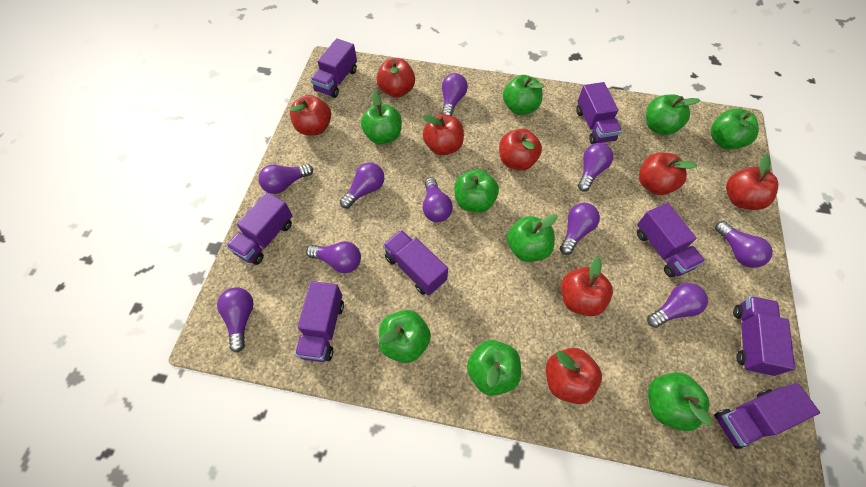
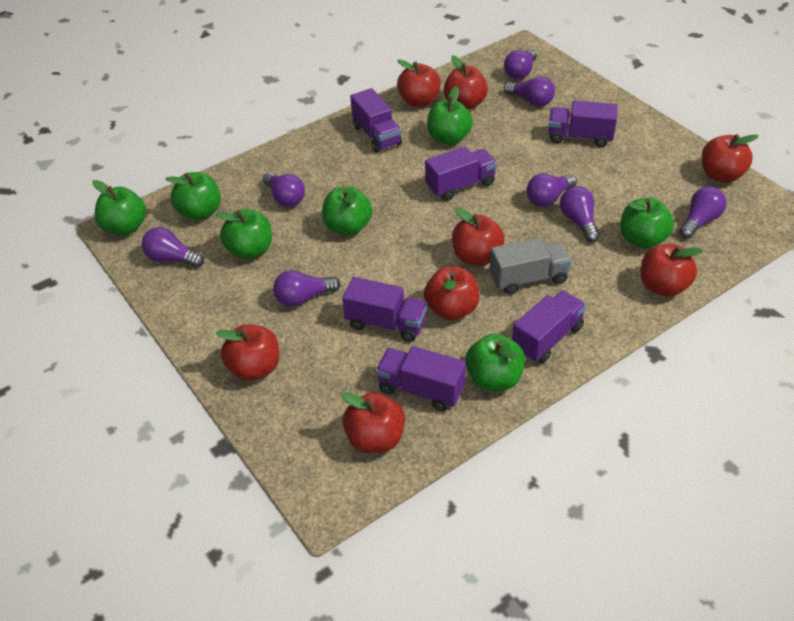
green apple: [361,91,402,144] [379,310,431,363] [454,169,499,213] [467,340,521,396] [503,75,544,115] [507,214,557,262] [646,94,700,135] [648,372,712,431] [711,108,759,150] = 9 -> [92,180,146,235] [165,172,221,220] [216,209,272,260] [322,186,372,236] [427,86,473,145] [465,334,525,391] [620,198,674,249] = 7
grey truck: none = 0 -> [490,238,572,295] = 1
purple light bulb: [217,287,253,353] [258,164,313,194] [306,241,361,273] [340,162,385,208] [422,177,453,222] [441,73,468,116] [560,203,600,255] [578,143,613,192] [647,283,708,328] [715,221,773,268] = 10 -> [142,227,204,268] [263,172,305,207] [273,270,341,307] [504,49,537,79] [504,76,555,107] [527,173,577,207] [560,186,600,242] [679,186,727,239] = 8
purple truck: [226,192,292,265] [295,281,344,362] [311,38,357,98] [383,230,448,296] [576,82,622,144] [637,203,705,277] [714,383,820,449] [733,296,795,376] = 8 -> [342,277,428,342] [350,88,402,153] [376,346,466,411] [425,146,497,201] [512,290,586,363] [548,101,618,147] = 6

